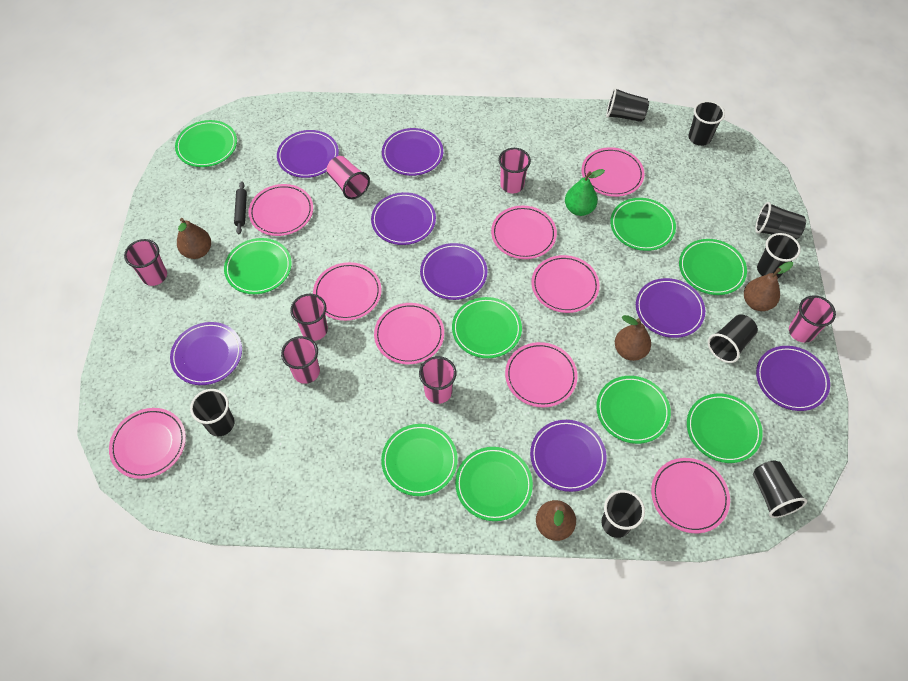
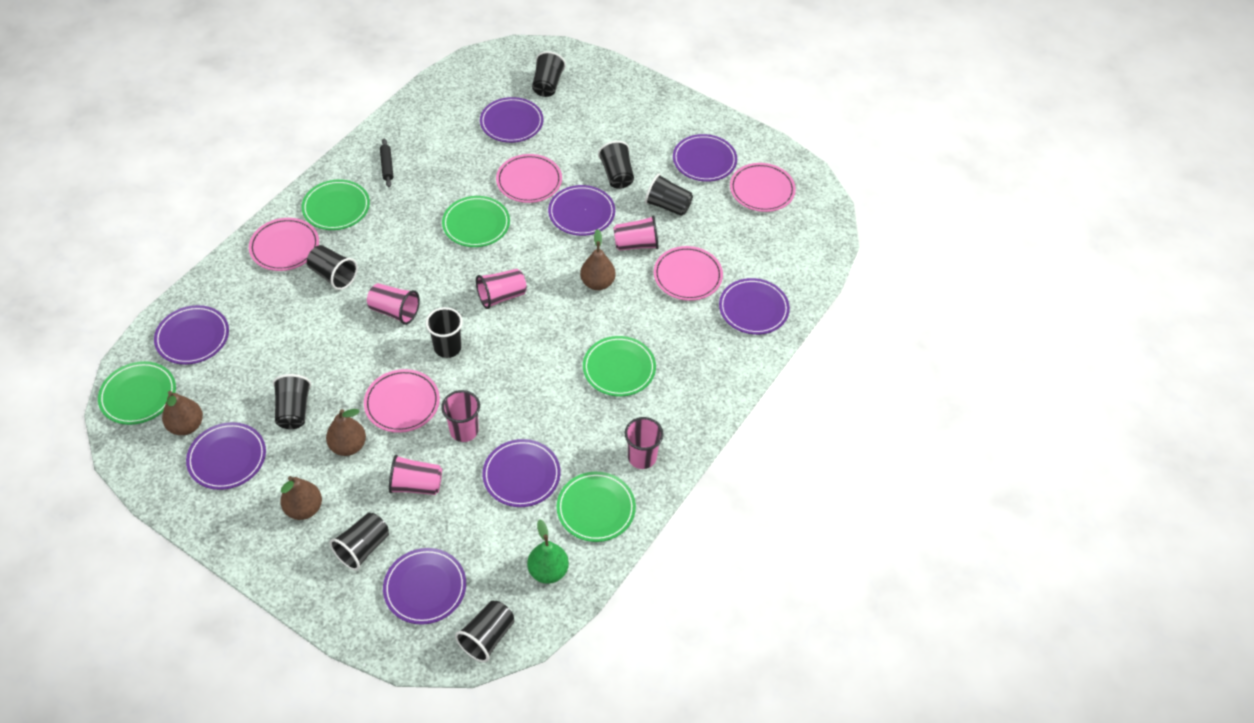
green plate: [175,120,237,167] [224,238,292,294] [381,424,458,496] [452,297,522,358] [455,447,533,521] [596,376,671,444] [610,198,676,251] [679,239,747,295] [687,394,763,463] = 9 -> [98,361,176,425] [301,179,370,230] [442,196,510,247] [557,472,636,542] [583,336,656,397] = 5
pink cup: [124,239,167,286] [281,336,320,384] [290,294,328,341] [327,156,370,199] [419,356,456,404] [498,148,531,193] [789,295,836,343] = 7 -> [367,283,420,325] [389,455,442,495] [441,390,480,442] [476,269,527,309] [613,216,659,251] [625,417,663,469] = 6
pink plate: [109,408,186,479] [248,184,313,236] [313,262,381,321] [374,303,444,364] [491,206,557,259] [505,342,578,407] [531,255,600,313] [581,147,645,197] [651,458,730,533] = 9 -> [249,218,319,271] [364,369,440,433] [496,154,562,203] [654,246,723,301] [730,163,796,212] = 5

